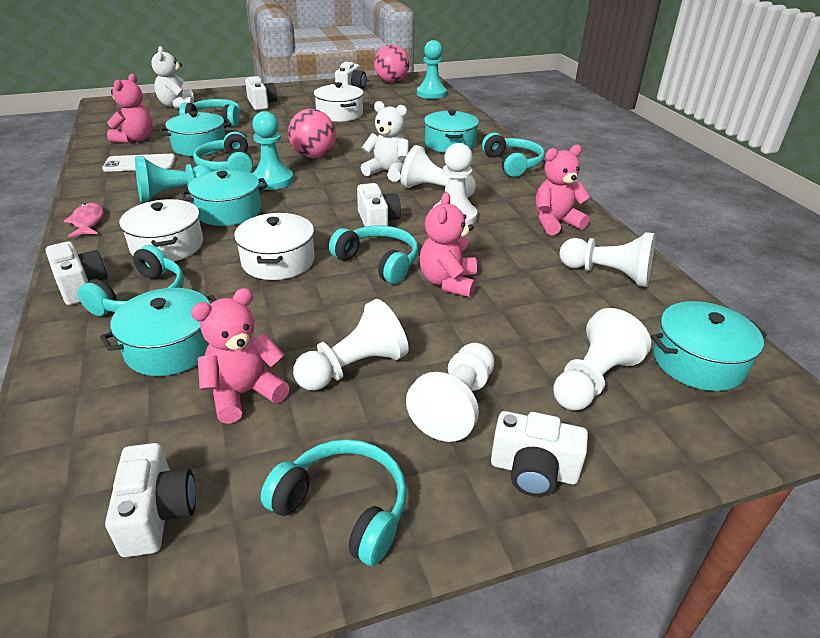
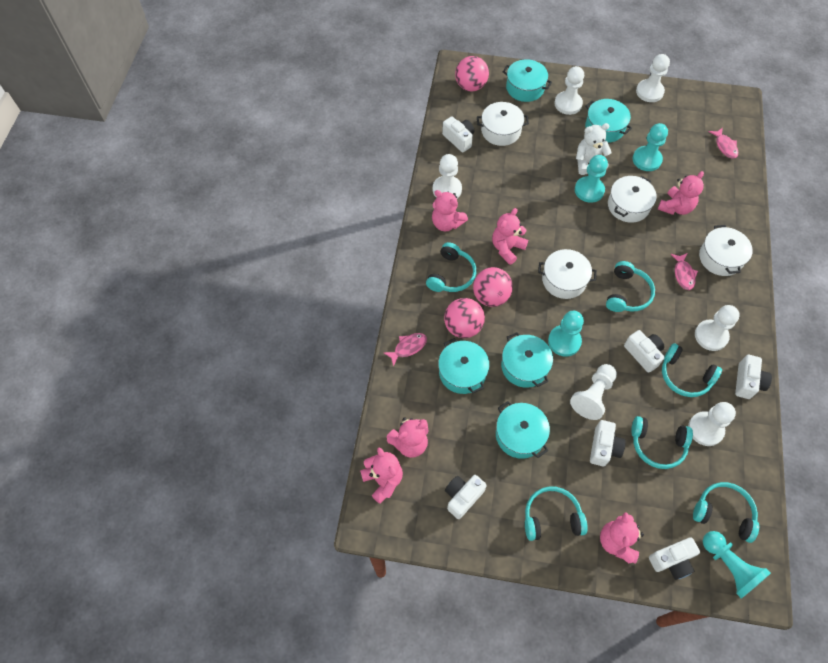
pink ball: [288,109,336,158] [374,45,409,83] = 2 -> [444,298,485,338] [455,56,489,92] [473,267,513,307] = 3
pink fish: [64,203,103,238] = 1 -> [383,333,427,367] [671,253,698,290] [709,128,738,158] = 3
pink teddy bear: [107,74,153,143] [191,288,289,424] [420,192,477,297] [536,145,590,235] = 4 -> [360,448,403,504] [386,417,428,458] [432,190,468,231] [492,208,528,265] [600,512,644,564] [658,171,704,215] = 6
turquoise pawn: [135,156,213,202] [252,111,294,190] [417,40,447,99] = 3 -> [548,311,584,357] [575,155,608,203] [632,123,668,171] [703,531,771,599] = 4
white phone: [102,154,176,172] = 1 -> none = 0
white pot: [119,199,203,261] [234,213,315,280] [314,82,364,122] = 3 -> [477,102,529,146] [538,249,597,299] [608,176,657,223] [699,225,753,276] = 4
white teddy bear: [151,46,194,109] [361,101,409,182] = 2 -> [576,123,612,175] = 1

